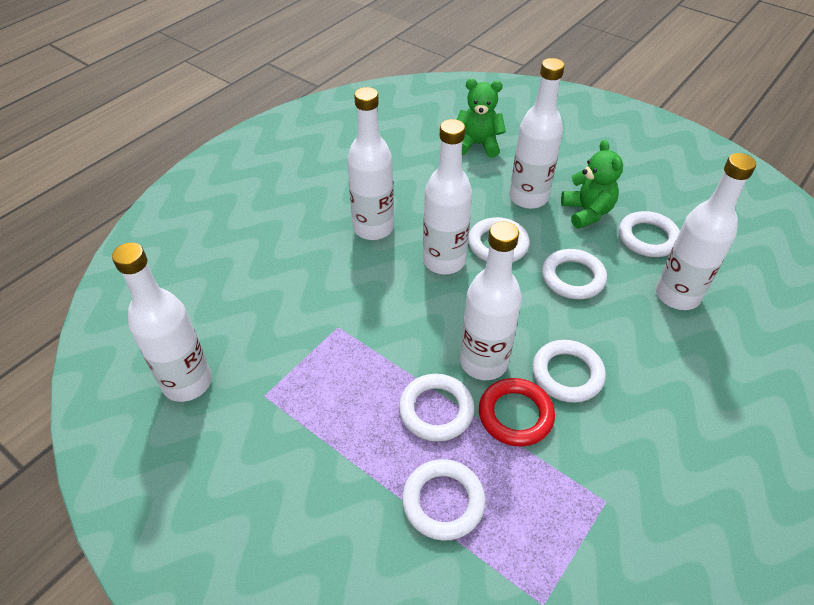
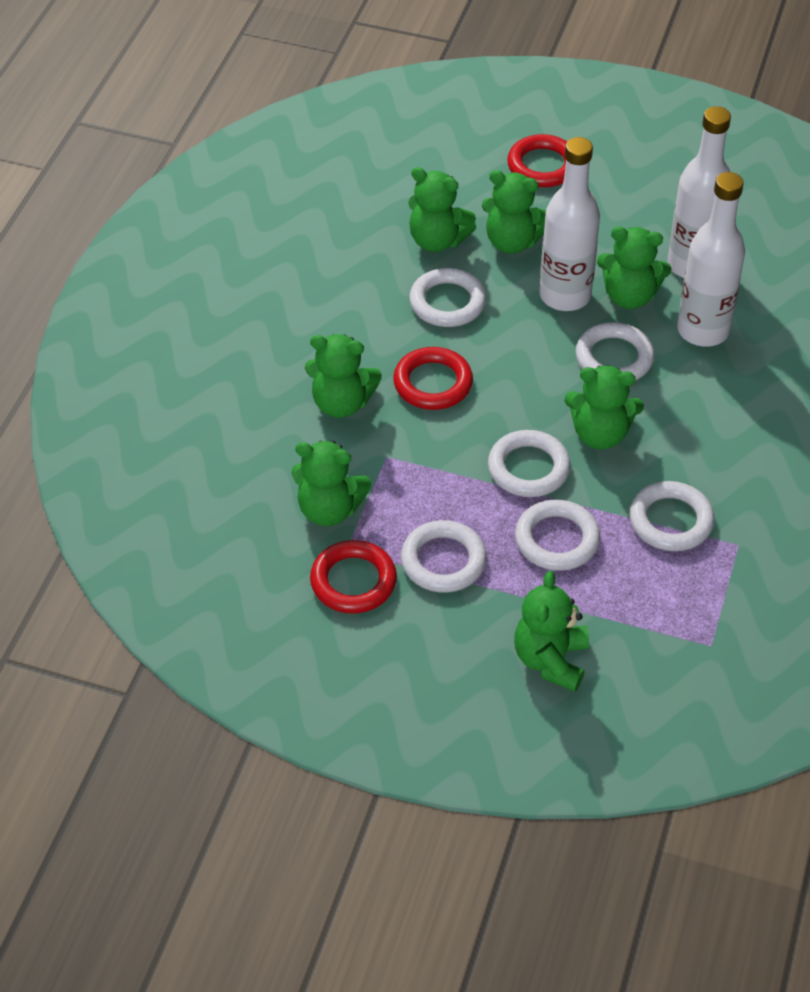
green teddy bear: [457,79,506,158] [561,140,623,229] = 2 -> [292,441,371,526] [305,334,382,418] [408,167,476,252] [482,170,546,254] [514,571,589,692] [564,365,644,449] [597,227,672,309] = 7
red ring: [479,378,555,447] = 1 -> [310,540,397,614] [393,347,473,410] [507,134,567,187] = 3
white bottle: [112,243,212,402] [347,87,394,240] [423,119,472,274] [460,221,522,380] [509,58,565,209] [656,153,756,310] = 6 -> [539,137,600,311] [668,106,731,278] [677,172,745,347] = 3

